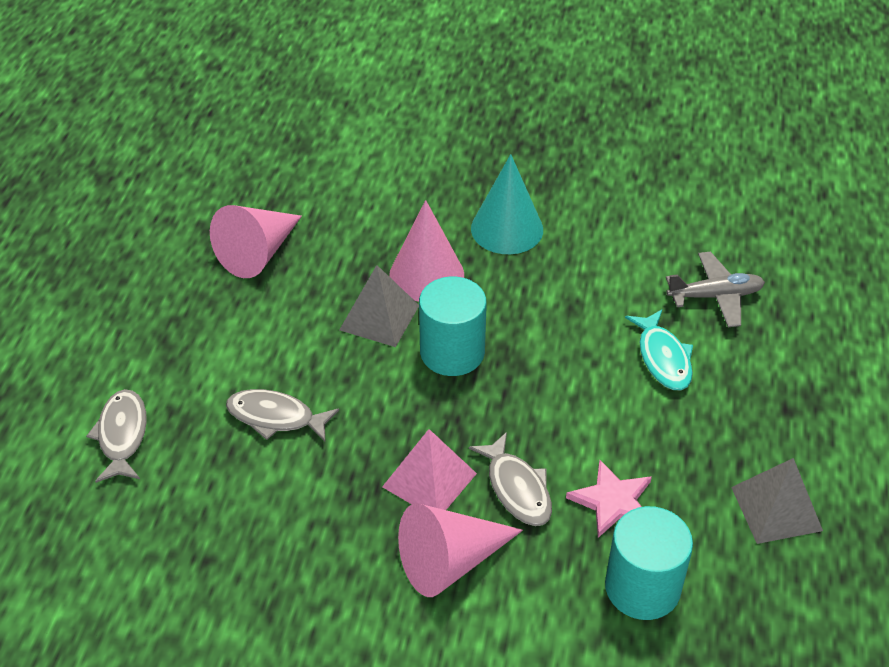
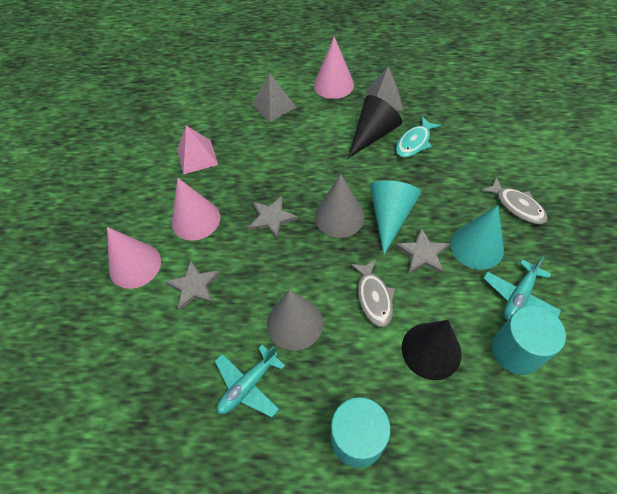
black cone: none = 0 -> [348,95,402,158] [402,320,462,380] = 2
grey cone: none = 0 -> [267,290,323,351] [315,174,365,238] = 2
grey fish: [86,389,147,483] [226,389,339,442] [469,432,552,526] = 3 -> [350,259,395,327] [481,177,548,224] = 2
grey plane: [666,252,765,327] = 1 -> none = 0
grey star: none = 0 -> [166,260,220,311] [248,196,298,239] [396,228,450,274] = 3
pink star: [566,460,652,538] = 1 -> none = 0
turquoise cone: [471,154,543,254] = 1 -> [370,180,421,255] [450,205,504,270] = 2
turquoise plane: none = 0 -> [215,345,285,417] [483,256,561,320] = 2

